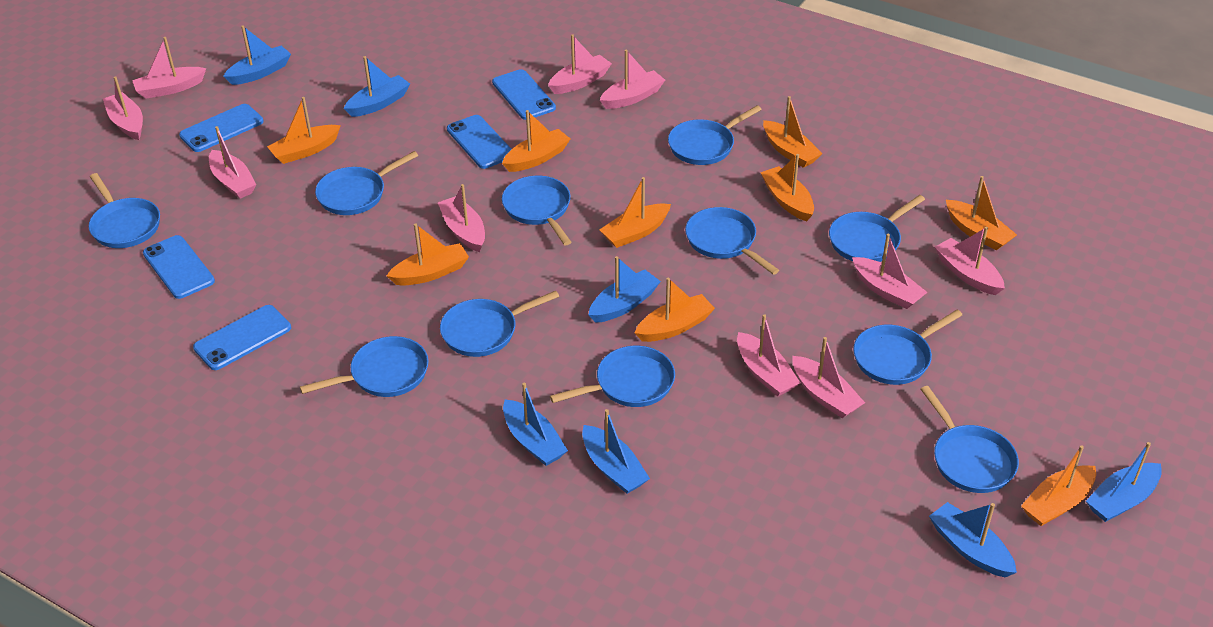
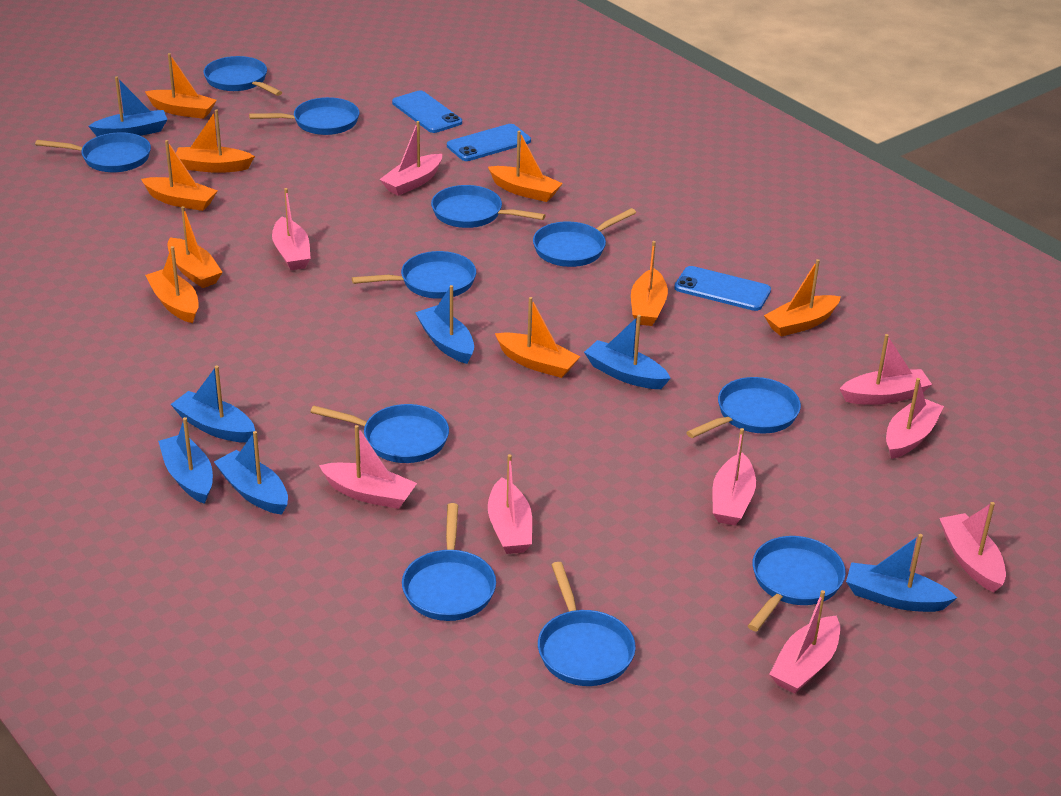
blue phone: [143,235,215,299] [179,104,263,152] [193,305,291,370] [447,115,512,169] [492,69,556,120] = 5 -> [392,91,462,133] [447,124,531,161] [674,266,771,311] = 3
pink boat: [103,76,143,140] [132,37,206,99] [209,126,256,199] [438,184,485,252] [548,34,612,94] [600,49,665,109] [737,314,800,397] [792,337,865,418] [852,234,928,309] [935,227,1005,295] = 10 -> [272,188,311,270] [319,425,417,509] [380,121,442,196] [488,454,532,554] [712,428,756,525] [769,590,840,694] [840,334,932,405] [886,378,944,459] [939,502,1006,593] = 9

